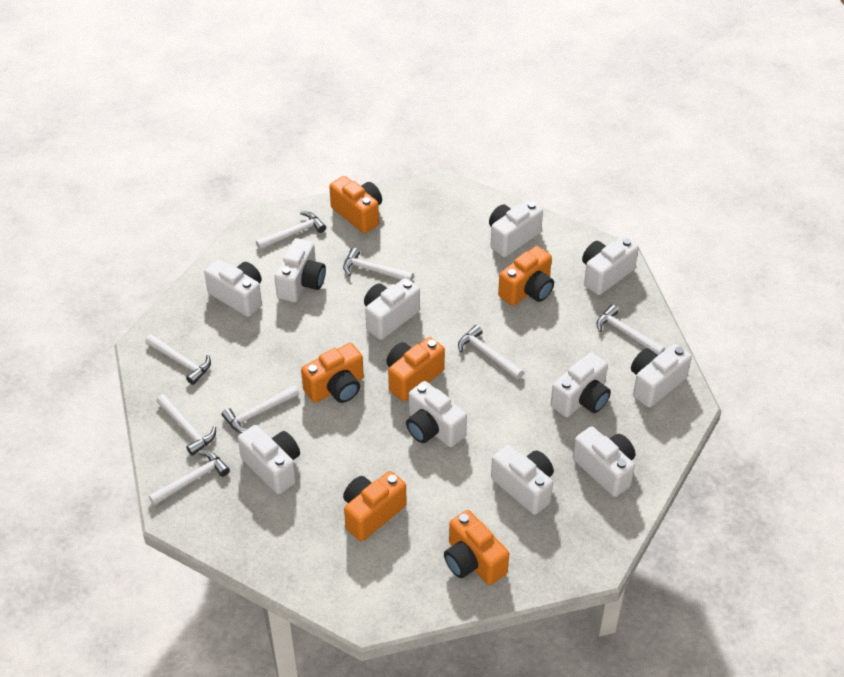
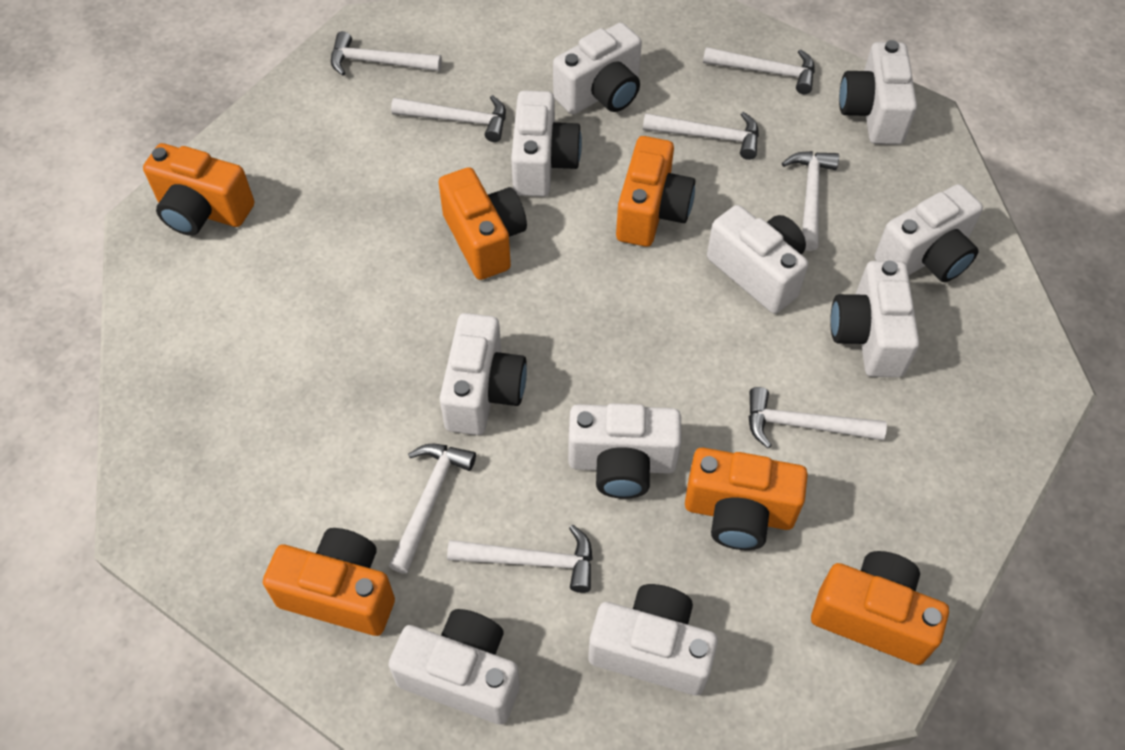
white camera: [204,259,262,317] [238,425,300,494] [274,238,326,302] [364,278,420,340] [406,381,467,447] [489,200,543,257] [491,445,554,515] [551,352,611,417] [573,426,636,497] [582,236,639,295] [631,344,692,408] = 11 -> [388,609,520,724] [440,313,527,435] [511,90,582,197] [553,23,642,115] [568,403,681,499] [588,584,718,696] [707,205,808,314] [830,260,919,377] [839,40,917,145] [875,184,983,282] = 10

